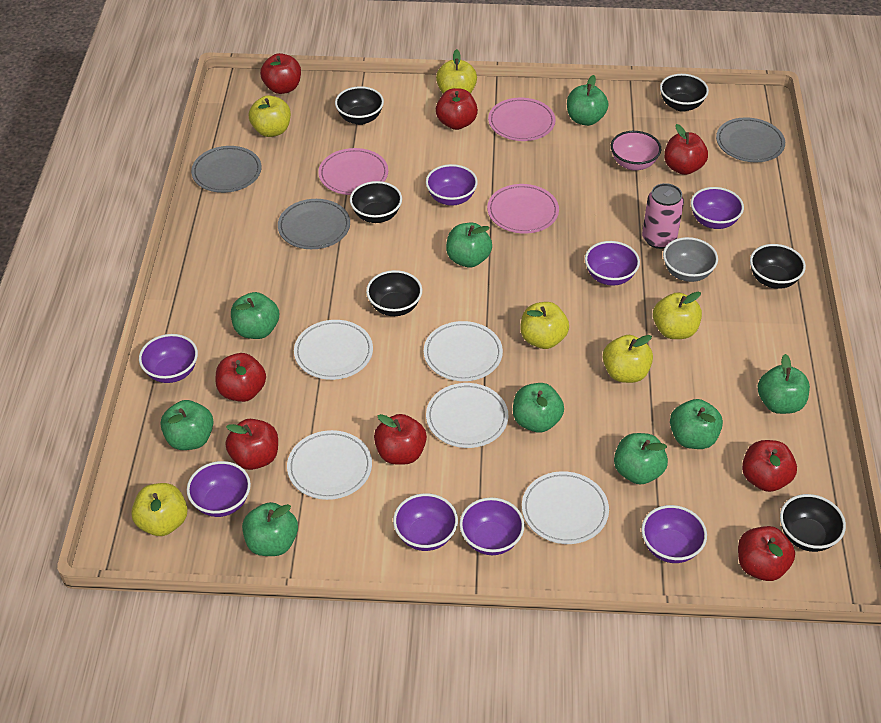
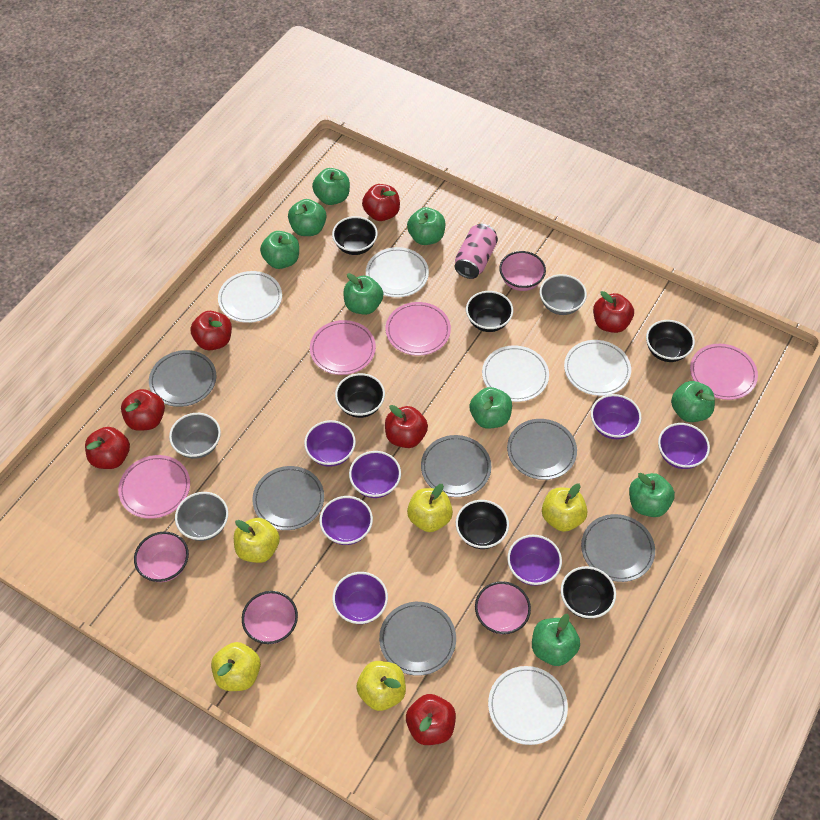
grey bowl: [663,237,718,282] = 1 -> [169,413,221,459] [175,492,228,541] [540,274,587,315] = 3
grey plate: [191,146,261,193] [278,199,350,249] [716,117,785,162] = 3 -> [149,350,216,407] [252,466,324,530] [379,602,456,676] [421,435,491,497] [507,419,577,480] [581,514,655,582] = 6
pink bowl: [611,131,661,171] = 1 -> [134,532,189,582] [242,591,298,644] [475,581,531,634] [499,251,546,291] = 4
pink plate: [318,148,388,195] [487,184,559,233] [488,98,556,141] = 3 -> [118,455,190,519] [310,320,376,375] [386,302,451,355] [690,344,758,400] = 4
purple bowl: [139,334,198,383] [187,461,251,517] [393,493,458,551] [426,164,478,206] [459,497,525,555] [585,241,640,285] [641,505,707,563] [691,187,744,229] = 8 -> [304,420,356,467] [319,496,373,545] [332,572,388,624] [349,451,401,498] [507,535,562,586] [591,394,641,439] [658,423,710,469] = 7
red apple: [216,353,266,402] [225,419,278,470] [260,53,301,94] [374,414,427,465] [436,88,478,130] [664,124,708,175] [738,526,795,581] [742,440,797,492] = 8 -> [85,427,130,469] [121,389,165,431] [190,311,232,350] [362,184,400,221] [385,405,428,448] [406,694,456,745] [593,291,634,333] = 7
yellow apple: [131,483,188,536] [249,95,291,137] [436,49,477,94] [520,302,569,349] [603,335,653,383] [653,292,702,339] = 6 -> [211,642,261,691] [234,518,280,563] [356,661,406,711] [407,484,453,532] [542,484,587,532] = 5

